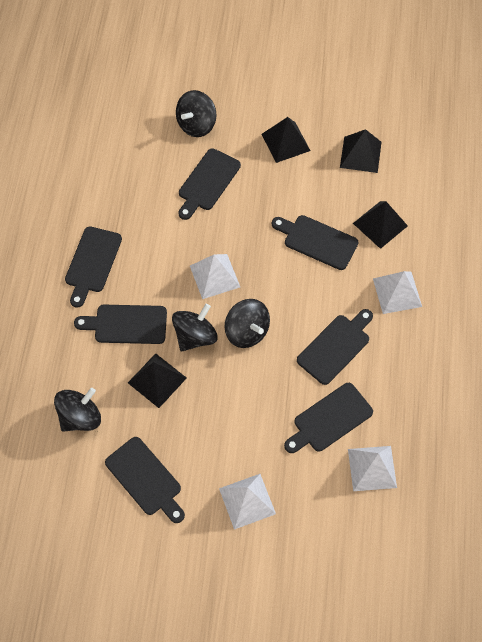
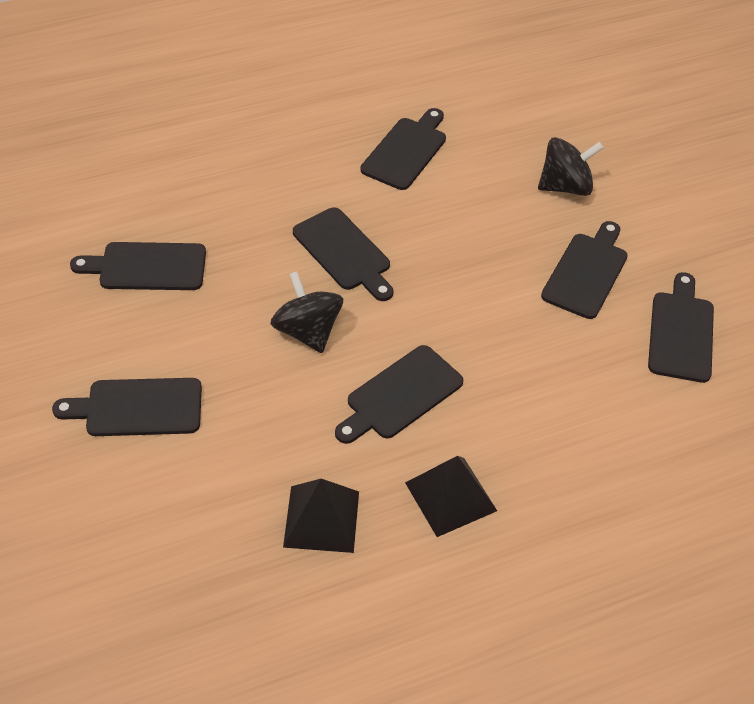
black pyramid: [128,353,187,408] [261,117,310,163] [340,129,382,173] [353,201,408,249] = 4 -> [283,479,359,553] [405,456,497,537] = 2
black spinning top: [54,388,101,432] [172,304,218,351] [176,90,216,137] [225,299,270,348] = 4 -> [271,271,343,353] [538,137,604,196] = 2
white pyramid: [190,254,240,299] [219,474,276,530] [348,446,397,491] [373,271,422,314] = 4 -> none = 0

